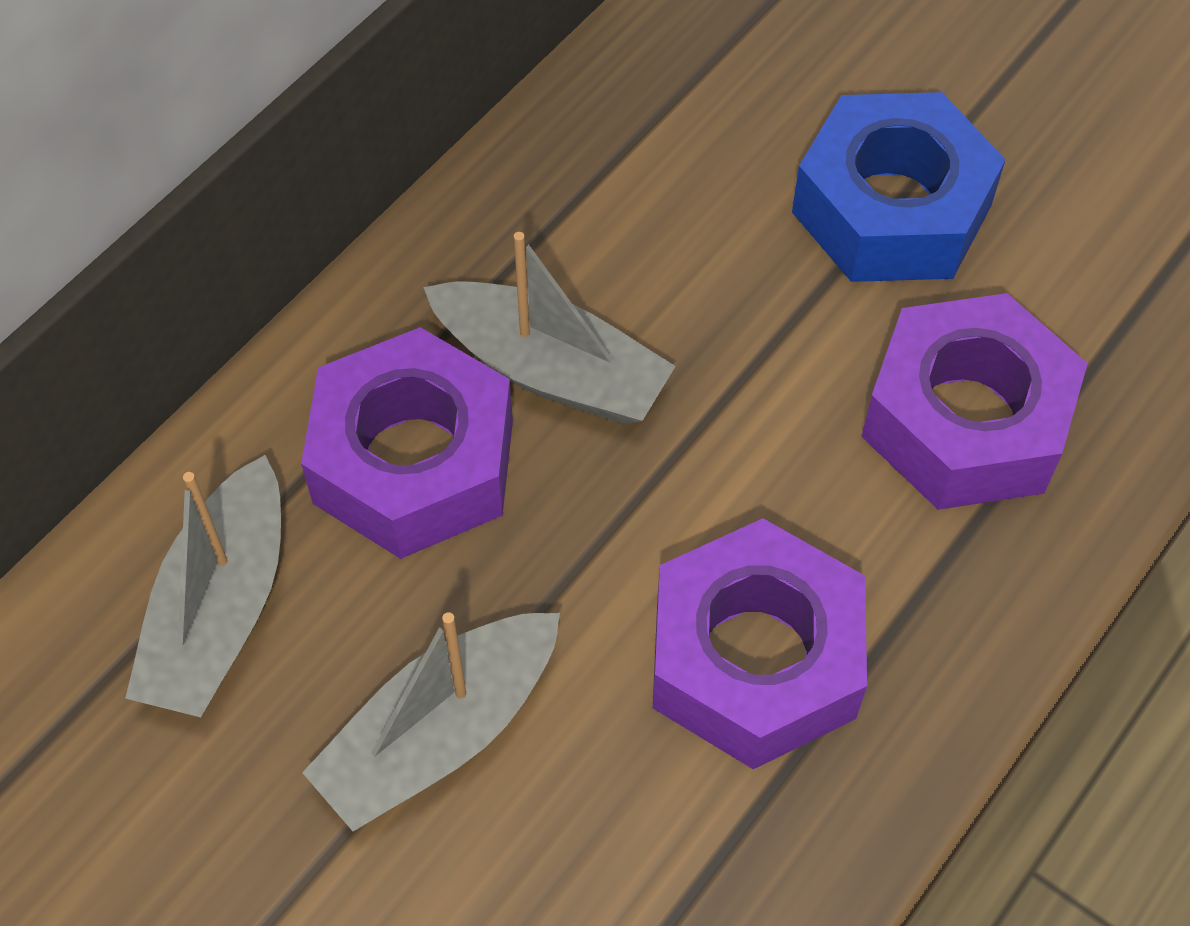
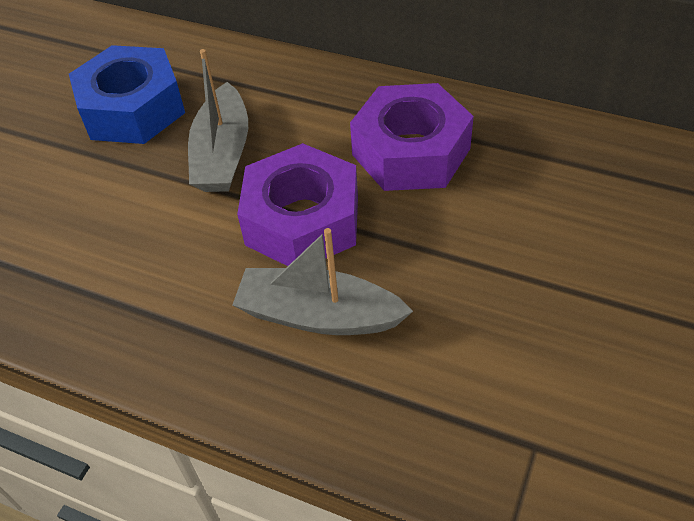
grey boat: [125,455,281,717] [302,612,560,831] [423,232,676,424] = 3 -> [188,49,248,192] [233,228,413,335] = 2
purple nut: [301,327,513,559] [653,518,867,769] [861,293,1088,510] = 3 -> [237,143,358,266] [350,83,474,191] = 2

